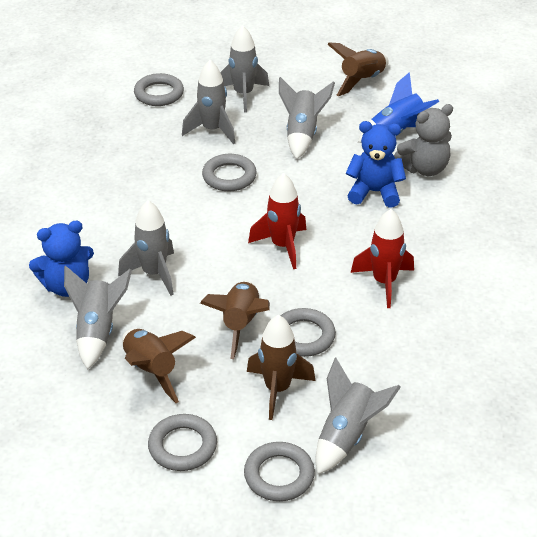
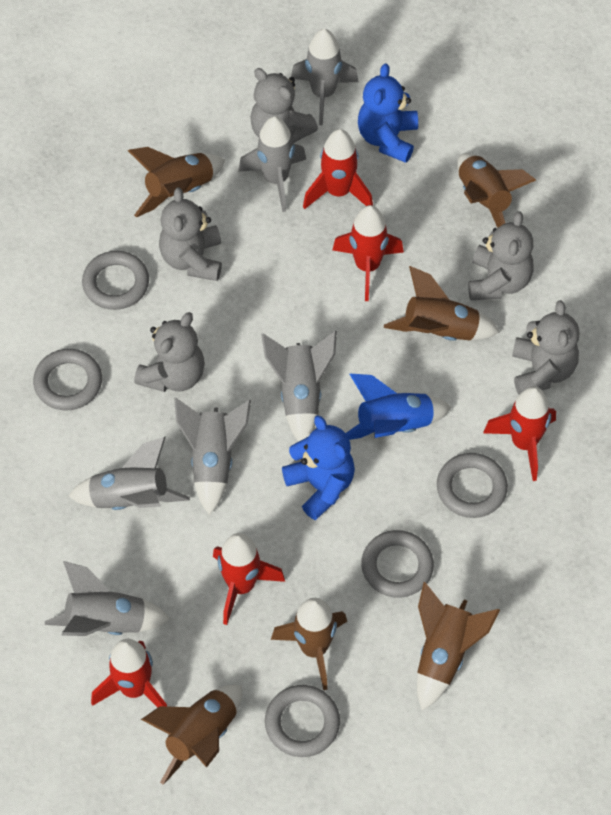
brown rocket: [122,329,196,403] [200,281,270,359] [247,315,316,420] [327,43,389,96] = 4 -> [128,147,225,217] [141,685,242,785] [271,598,347,690] [384,266,500,341] [417,582,500,710] [457,153,536,227] = 6
grey teddy bear: [394,104,453,176] = 1 -> [134,312,205,392] [159,187,222,281] [250,68,318,143] [468,211,534,300] [512,300,579,394] = 5
red rocket: [248,173,306,269] [351,209,414,308] = 2 -> [91,639,167,708] [213,533,285,625] [303,129,373,209] [332,205,404,301] [483,387,556,481] = 5

